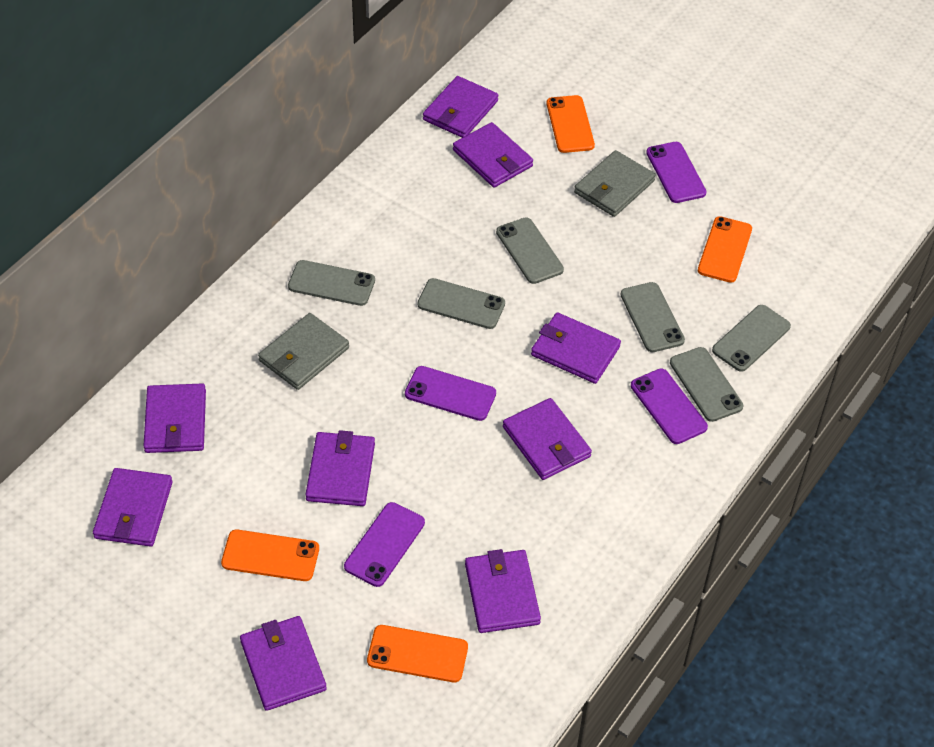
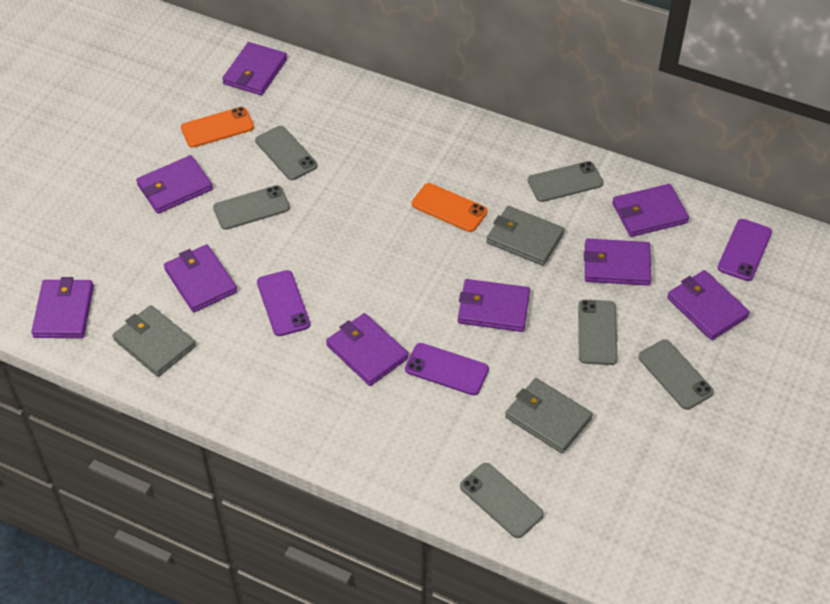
grey wallet: [258,313,349,390] [574,150,656,217] = 2 -> [113,305,196,377] [486,206,564,266] [505,378,593,453] = 3
orange phone: [221,529,319,581] [367,625,468,682] [547,95,595,153] [698,216,752,283] = 4 -> [181,107,254,148] [412,183,488,232] = 2
purple phone: [344,502,425,587] [405,366,496,421] [631,368,708,444] [646,142,707,203] = 4 -> [257,270,310,336] [405,343,489,395] [718,219,772,281] = 3

